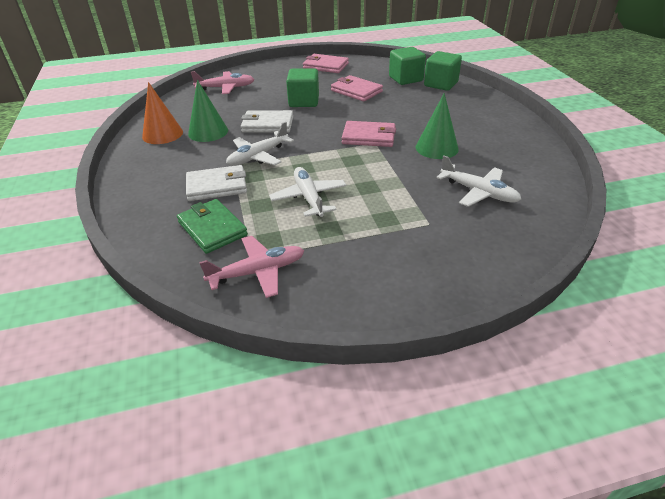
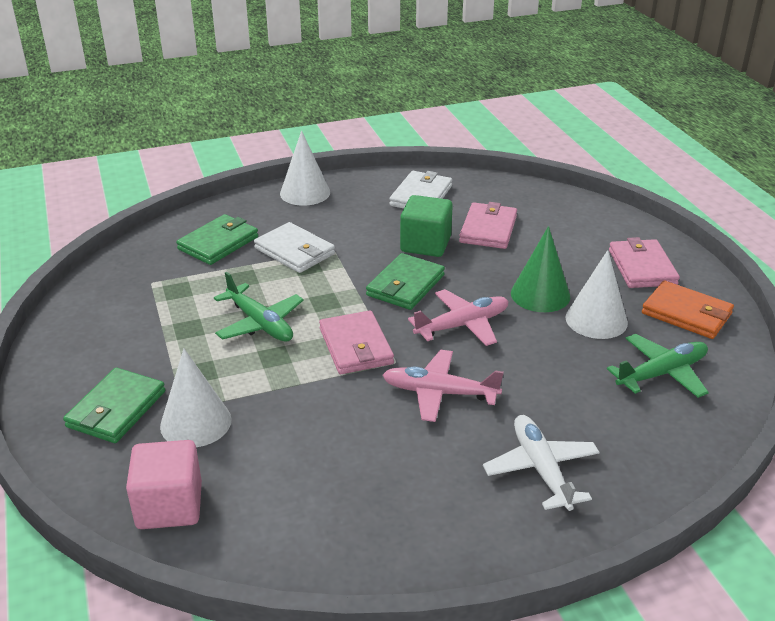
green cone: [188,80,228,142] [416,93,459,159] = 2 -> [511,226,570,312] = 1
green cube: [286,68,319,107] [389,47,426,85] [424,51,462,91] = 3 -> [400,195,453,257] = 1
green plane: none = 0 -> [214,272,304,342] [607,334,709,398] = 2
green wallet: [177,199,248,254] = 1 -> [63,367,165,443] [176,214,258,265] [366,253,445,310] = 3
orange cone: [142,82,183,144] = 1 -> none = 0
orange wallet: none = 0 -> [642,281,734,339] = 1
pink cube: none = 0 -> [126,440,202,529] = 1
white cone: none = 0 -> [160,349,232,447] [280,131,330,206] [565,250,628,339] = 3
white plane: [226,122,294,166] [269,167,347,217] [436,155,521,207] = 3 -> [483,415,600,511] = 1

